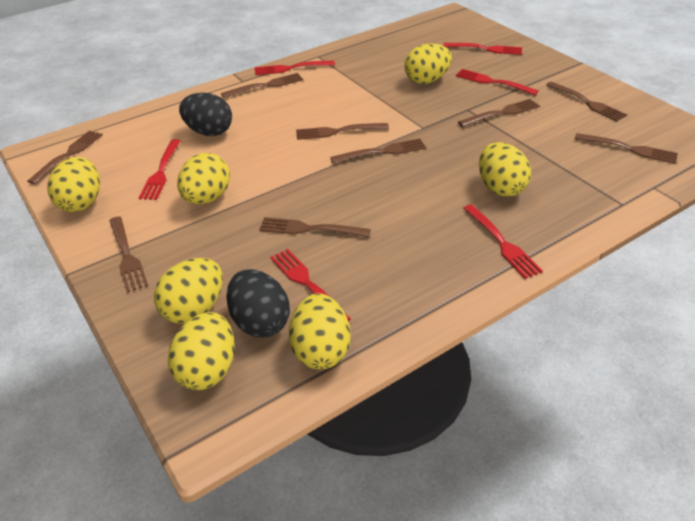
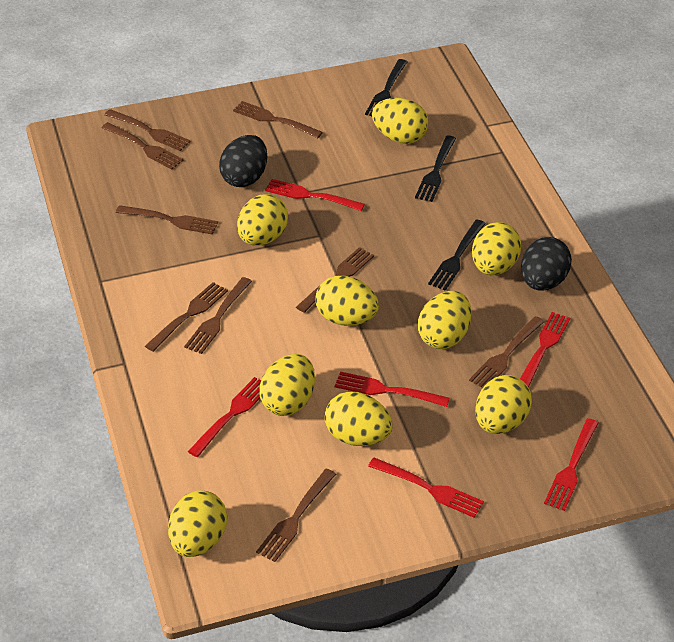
black fork: none = 0 -> [365,59,407,116] [415,136,456,202] [428,219,486,291] = 3
yellow egg: [47,157,100,212] [154,258,223,324] [168,312,235,390] [177,153,230,204] [289,293,351,369] [404,43,452,84] [479,142,531,197] = 7 -> [168,490,227,557] [237,194,288,246] [259,354,315,416] [316,276,379,326] [325,392,393,446] [372,98,428,144] [418,291,471,349] [472,222,521,275] [475,375,532,434] = 9

